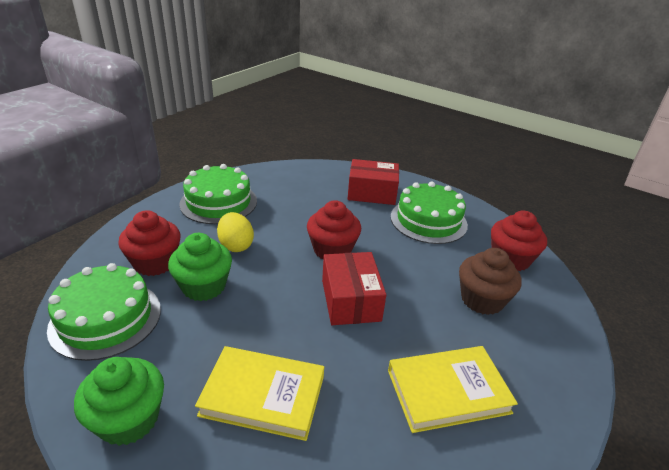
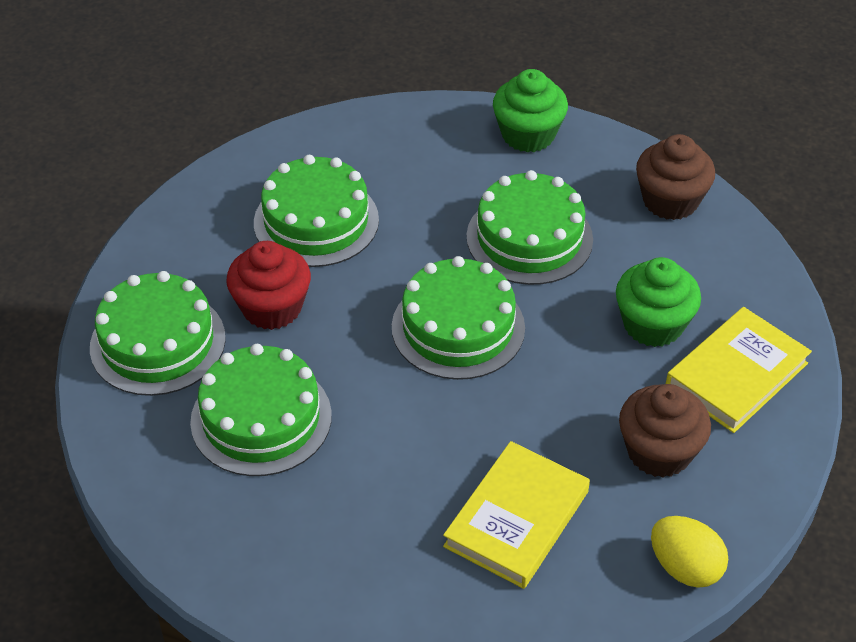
brown cupcake: [459,248,522,315] = 1 -> [619,384,711,477] [636,134,715,220] = 2
green cake: [47,263,161,361] [179,164,257,224] [391,181,468,244] = 3 -> [90,271,226,396] [190,344,332,476] [254,155,379,267] [392,256,525,380] [467,170,593,285] = 5
red box: [322,252,386,325] [348,159,399,205] = 2 -> none = 0
red cupcake: [118,210,181,276] [307,200,361,259] [491,210,547,271] = 3 -> [226,241,311,330] = 1

